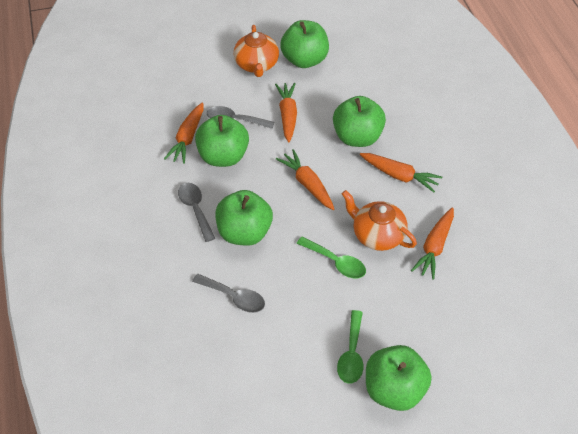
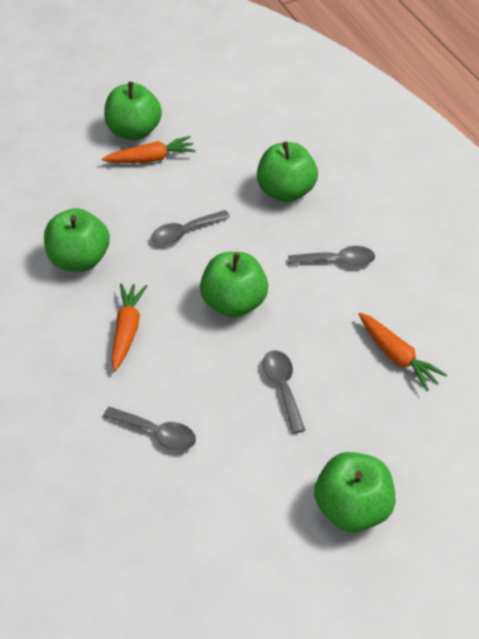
green spoon: [296,237,366,278] [337,310,363,384] = 2 -> none = 0
grey spoon: [178,183,215,242] [192,274,265,313] [207,106,274,129] = 3 -> [103,407,196,451] [152,210,230,244] [263,350,305,434] [288,246,375,266] = 4
orange carrot: [164,102,204,164] [275,83,297,142] [276,149,334,210] [360,153,442,192] [411,207,454,280] = 5 -> [102,136,196,163] [112,283,147,371] [359,313,447,391] = 3
orange teapot: [234,25,279,77] [342,190,417,251] = 2 -> none = 0

